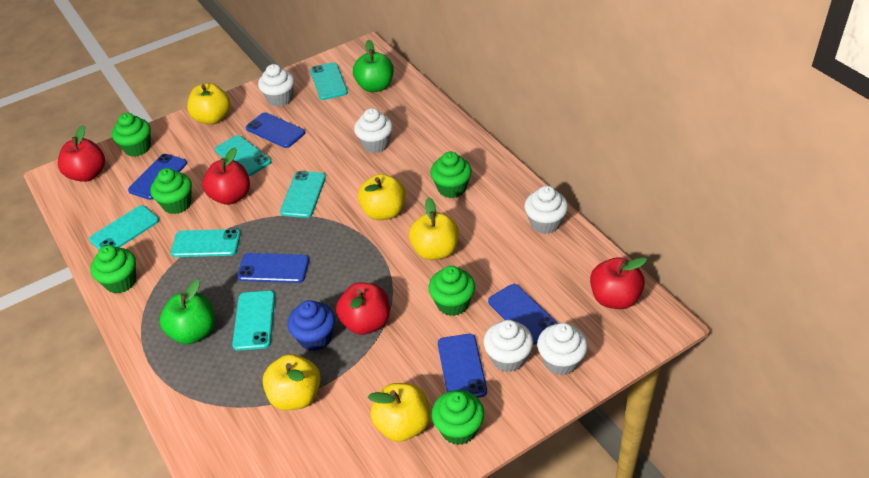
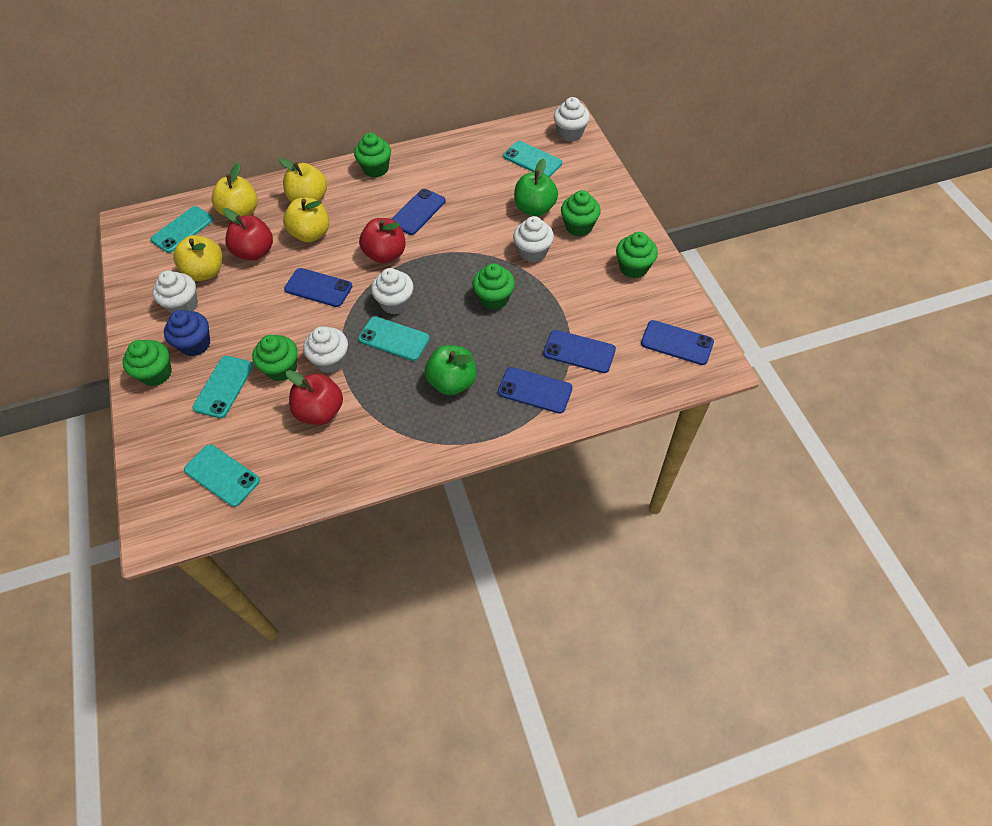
red apple: [58,125,105,182] [202,147,250,205] [336,283,390,335] [590,257,647,309] = 4 -> [223,208,273,261] [286,370,343,425] [359,218,406,264] = 3
turquoise phone: [89,205,159,250] [171,229,241,257] [215,135,271,176] [232,291,275,351] [280,171,326,218] [310,62,348,100] = 6 -> [151,206,214,253] [184,444,260,507] [192,356,253,418] [358,316,430,361] [503,141,562,177] = 5
yellow apple: [187,83,230,125] [263,354,321,410] [358,174,406,220] [368,383,430,442] [409,197,459,260] = 5 -> [173,235,222,281] [212,163,258,217] [279,158,327,202] [283,198,329,242] = 4

